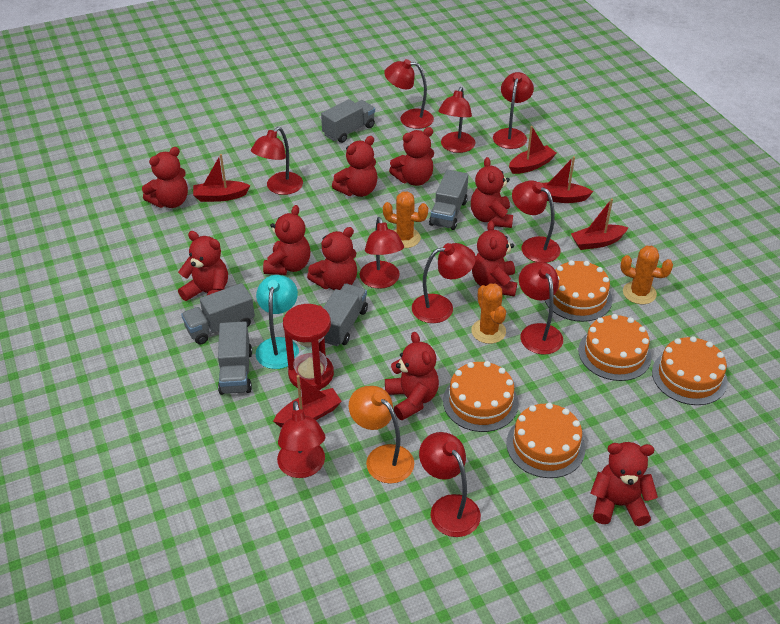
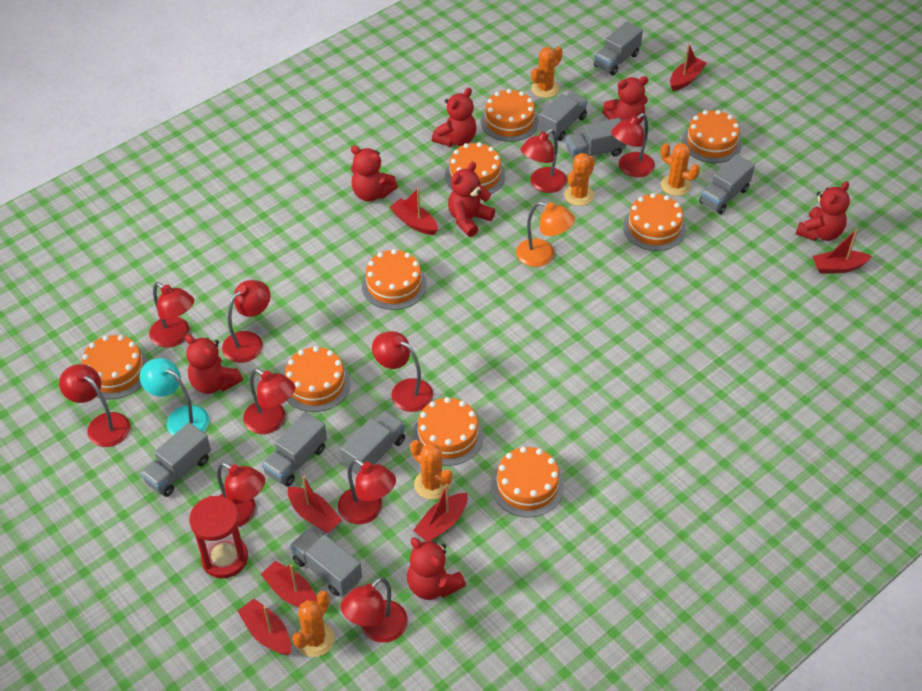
grey truck: [181,283,255,345] [218,321,252,395] [321,99,375,143] [323,284,368,346] [429,170,468,230] = 5 -> [140,422,211,497] [262,412,327,487] [290,528,362,596] [340,411,405,475] [539,91,588,141] [566,118,626,159] [594,22,643,75] [699,154,755,214] = 8
orange cactus: [383,191,428,248] [471,283,506,344] [620,246,673,304] = 3 -> [292,591,334,657] [410,440,453,500] [531,46,563,98] [564,153,595,206] [661,143,700,196] = 5
orange cake: [443,361,519,432] [506,403,585,478] [545,260,612,322] [578,314,651,381] [652,336,728,405] = 5 -> [81,335,148,399] [284,346,351,412] [362,249,427,310] [413,397,484,466] [445,142,505,194] [481,89,539,142] [491,447,564,518] [623,193,686,251] [682,110,742,163] = 9
red boat: [193,154,250,202] [273,375,342,428] [509,126,557,174] [542,156,594,203] [571,198,628,250] = 5 -> [238,599,291,655] [261,561,317,608] [288,476,342,533] [390,188,438,235] [413,484,468,542] [670,44,707,91] [812,229,872,274] = 7
red teddy bear: [142,147,188,208] [178,231,228,301] [263,205,310,275] [307,227,357,290] [332,136,378,197] [385,332,439,420] [389,127,434,186] [471,157,513,228] [472,221,517,297] [590,442,658,526] = 10 -> [185,334,243,394] [351,145,398,202] [407,538,466,600] [432,88,476,147] [448,162,495,237] [602,76,649,124] [796,181,850,241] = 7

